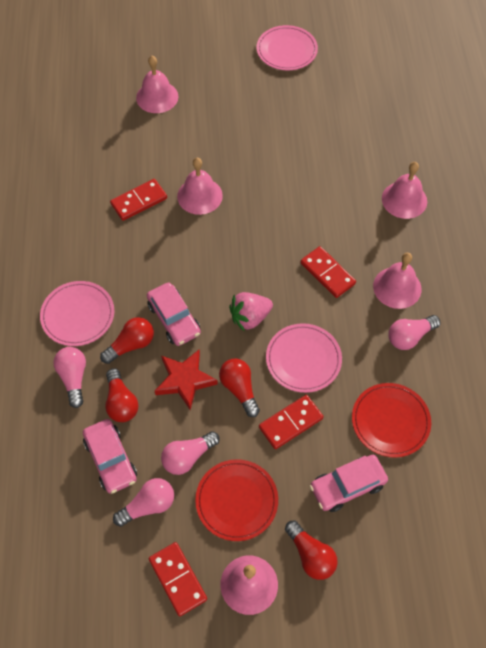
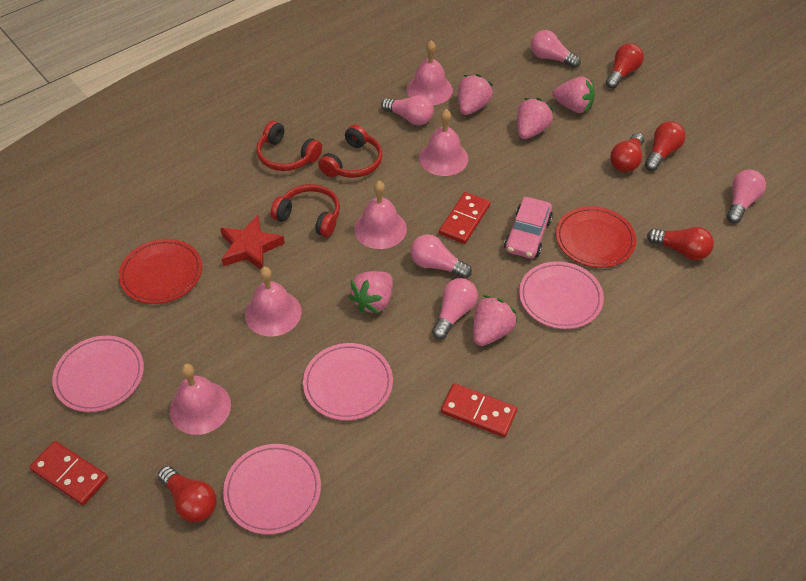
pink car: [83,419,137,494] [147,283,201,346] [310,455,388,512] = 3 -> [504,196,553,259] = 1
pink light bulb: [53,347,86,408] [113,478,174,527] [161,431,220,475] [388,315,440,350] = 4 -> [381,95,434,126] [410,234,472,279] [432,278,478,339] [531,30,581,68] [727,170,766,223] = 5
pink plate: [40,281,114,346] [257,25,318,70] [266,323,342,393] = 3 -> [52,335,144,412] [223,444,321,535] [303,343,393,420] [519,261,604,329] = 4
pink strawberry: [229,292,273,331] = 1 -> [348,271,393,314] [458,74,493,115] [473,295,517,346] [517,98,554,139] [553,76,595,113] = 5
red domino: [110,179,167,221] [149,542,207,616] [259,395,324,449] [301,246,356,298] = 4 -> [30,441,108,505] [439,192,490,244] [441,383,517,437] = 3
red headphones: none = 0 -> [257,121,322,171] [271,184,340,237] [318,124,383,178] = 3
red light bulb: [100,317,154,364] [105,368,138,422] [219,358,260,417] [285,521,338,580] = 4 -> [158,466,217,523] [606,43,644,89] [610,133,644,172] [645,121,686,171] [647,227,714,260] = 5

